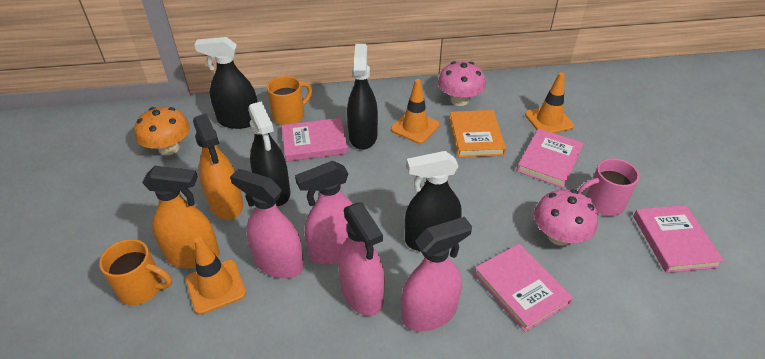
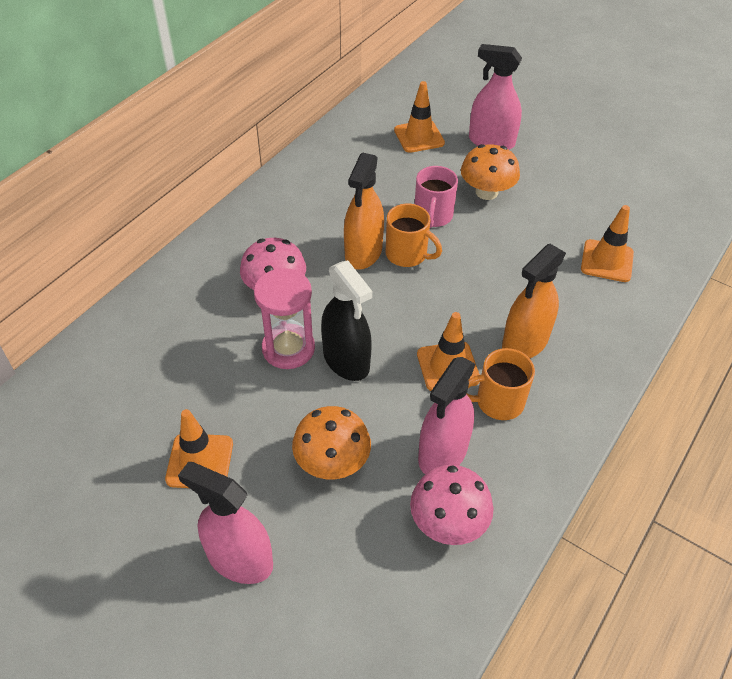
black spray bottle: [195,37,257,129] [248,101,290,206] [347,44,378,150] [405,151,462,251] = 4 -> [321,260,372,381] = 1
orange book: [449,110,506,157] = 1 -> none = 0
orange mushroom: [134,107,190,155] = 1 -> [292,406,371,479] [461,144,520,200] = 2
orange traffic cone: [186,237,246,315] [391,79,440,144] [525,72,574,133] = 3 -> [165,409,233,488] [394,81,445,153] [417,312,480,391] [581,205,634,282] = 4
pink book: [282,118,348,162] [474,244,573,332] [517,128,584,188] [633,205,724,273] = 4 -> none = 0
pink hourglass: none = 0 -> [254,268,315,369] = 1
pink spray bottle: [230,169,304,279] [295,161,353,265] [338,202,385,316] [402,217,472,331] = 4 -> [178,462,273,584] [418,357,475,474] [469,44,522,150] = 3

